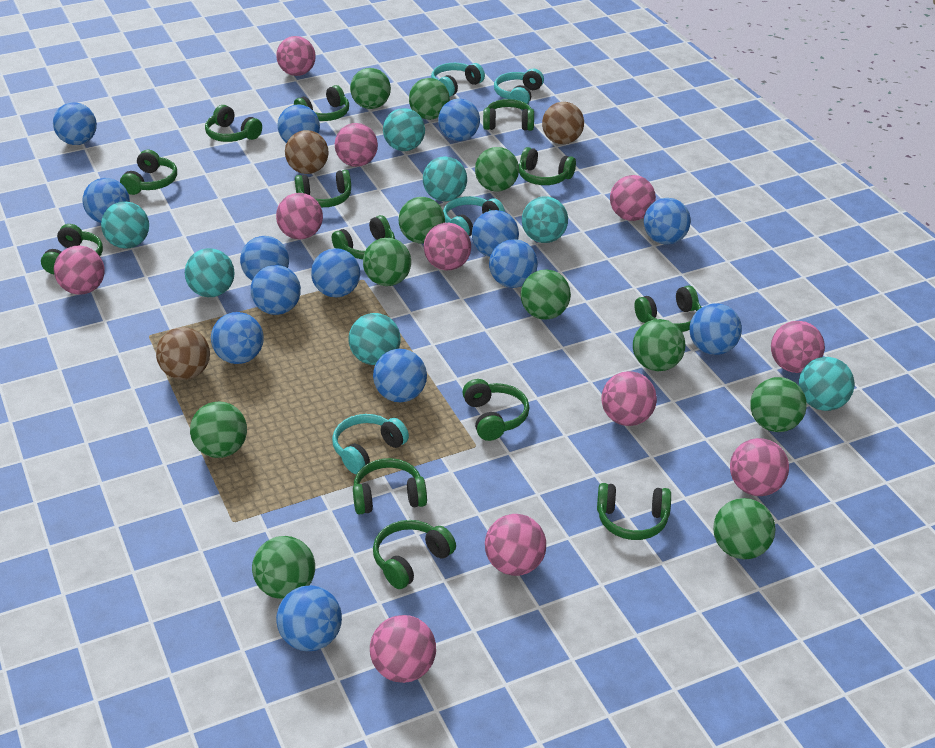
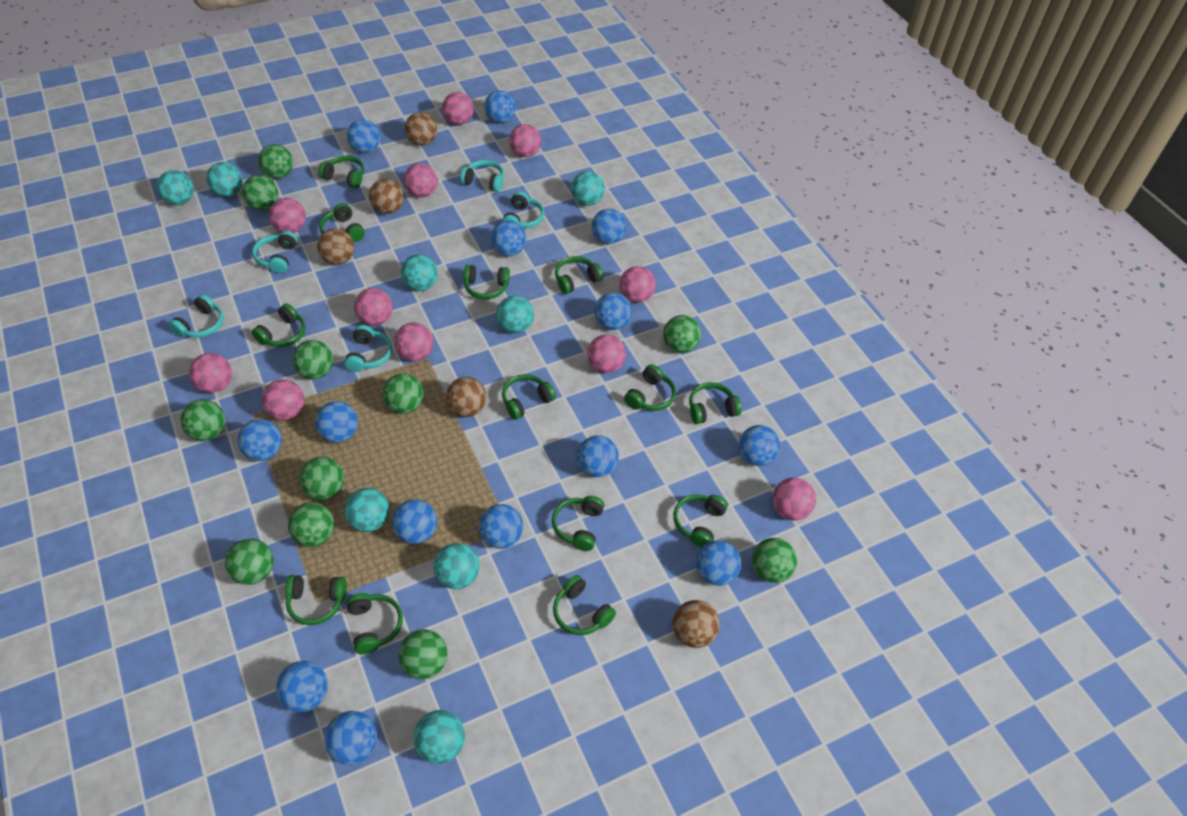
brown ball: [156,327,210,380] [285,130,329,174] [542,102,584,144] = 3 -> [317,229,354,265] [369,179,404,214] [405,112,437,146] [446,377,486,417] [673,600,720,648] = 5
turquoise ball: [101,201,149,249] [185,248,235,297] [348,313,401,365] [383,108,425,151] [423,156,467,202] [522,196,568,243] [799,357,854,411] = 7 -> [156,170,194,205] [206,162,243,197] [344,488,390,532] [401,254,438,291] [414,710,465,764] [433,543,479,589] [496,296,534,333] [571,171,605,206] = 8
turquoise headphones: [332,414,409,474] [431,63,485,96] [443,196,505,236] [494,69,544,104] = 4 -> [169,294,224,338] [252,231,298,273] [344,325,392,372] [460,160,504,192] [502,192,544,228] = 5

